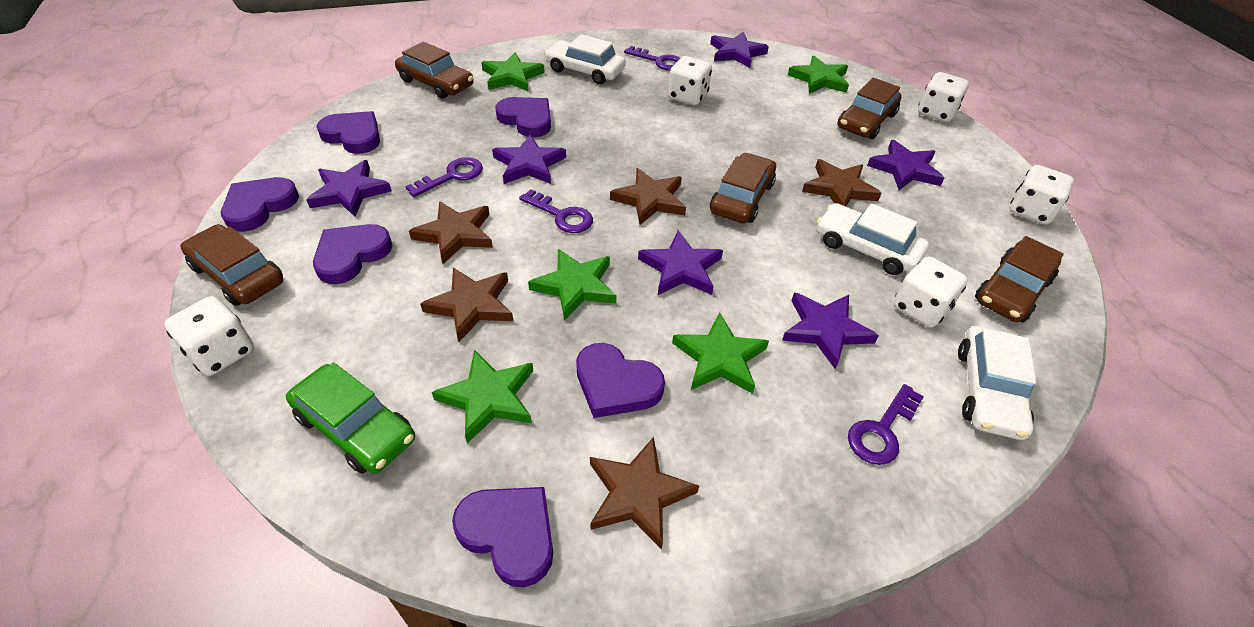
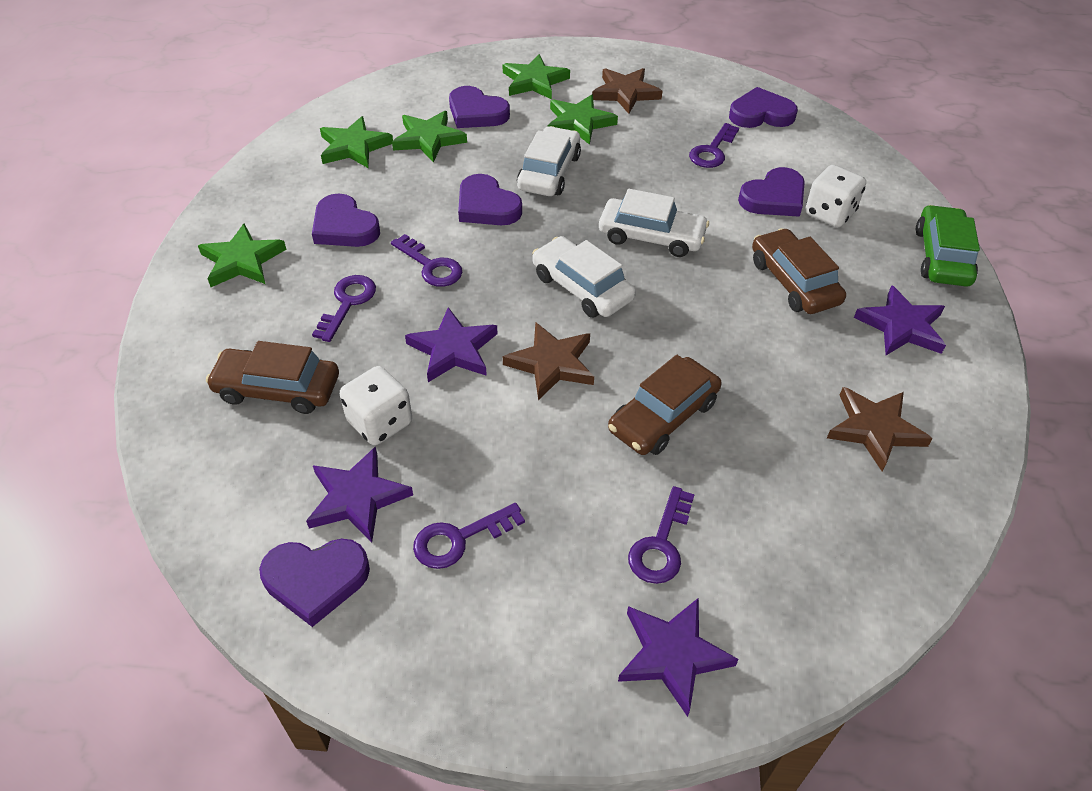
brown car: [180,224,283,306] [395,42,474,99] [710,153,776,223] [837,78,902,139] [975,236,1064,323] = 5 -> [206,341,339,414] [608,355,722,455] [752,228,846,314] = 3
brown star: [409,201,493,264] [420,267,513,342] [590,437,699,550] [610,168,686,225] [802,159,882,206] = 5 -> [503,322,594,400] [592,68,662,114] [827,387,933,472] = 3
purple key: [405,157,483,197] [519,189,593,233] [624,46,680,71] [848,384,924,465] = 4 -> [312,275,376,342] [391,234,462,287] [413,503,525,569] [628,486,695,584] [689,123,739,168] = 5
purple star: [306,160,392,217] [492,134,566,184] [638,231,723,295] [710,32,769,68] [782,293,879,369] [867,140,944,190] = 6 -> [306,446,413,543] [405,307,498,382] [618,598,739,717] [854,285,946,355] = 4
white dice: [164,296,254,376] [668,56,712,105] [893,256,968,328] [918,72,969,122] [1010,165,1074,225] = 5 -> [340,366,412,445] [805,165,866,227] = 2

